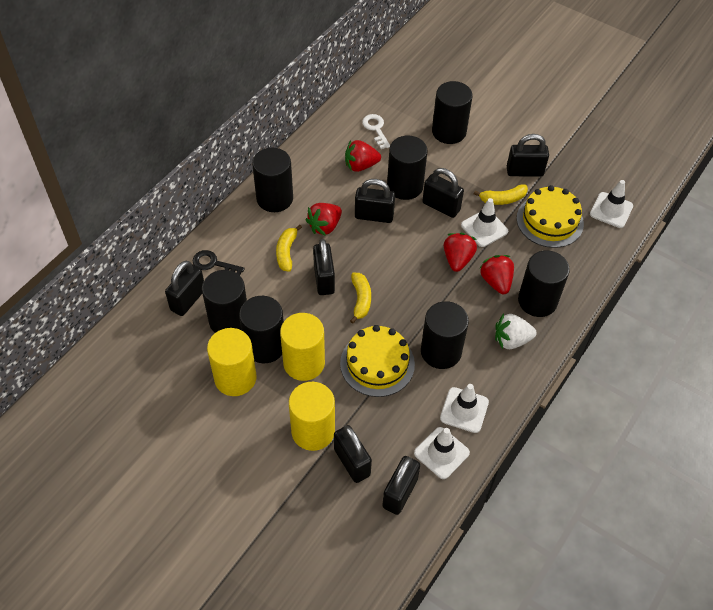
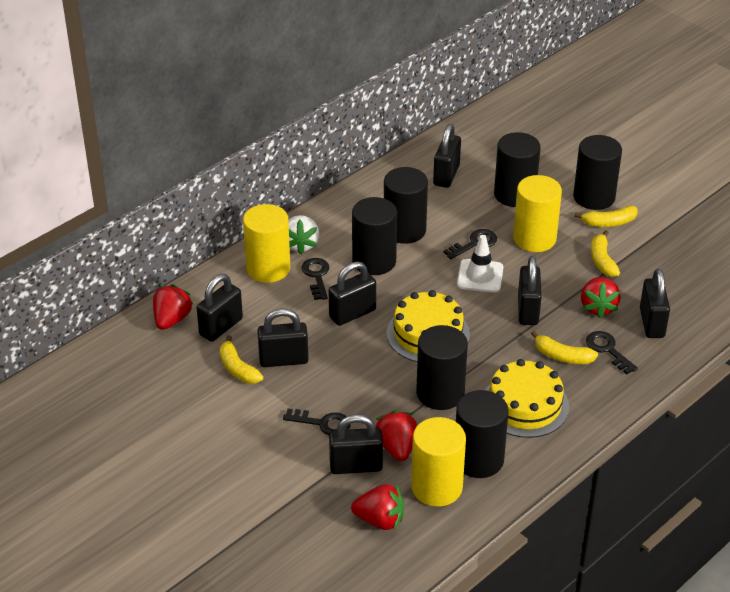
black cylinder: [202,270,247,333] [239,296,284,363] [252,148,293,212] [387,136,428,200] [421,301,469,369] [432,81,473,144] [518,250,570,317] = 7 -> [352,197,397,275] [384,167,428,244] [416,325,468,410] [456,390,509,478] [494,132,541,207] [573,135,622,210] = 6
black key: [192,250,245,275] = 1 -> [283,408,350,435] [301,258,329,300] [443,229,497,259] [586,331,638,374] = 4
white key: [362,114,390,149] = 1 -> none = 0
white traffic cone: [414,427,470,479] [440,384,489,433] [461,198,508,247] [590,180,633,228] = 4 -> [457,235,503,292] = 1
yellow banana: [276,225,302,272] [350,273,371,324] [474,184,528,205] = 3 -> [220,335,263,384] [531,331,598,364] [574,206,638,227] [591,231,620,277] = 4

